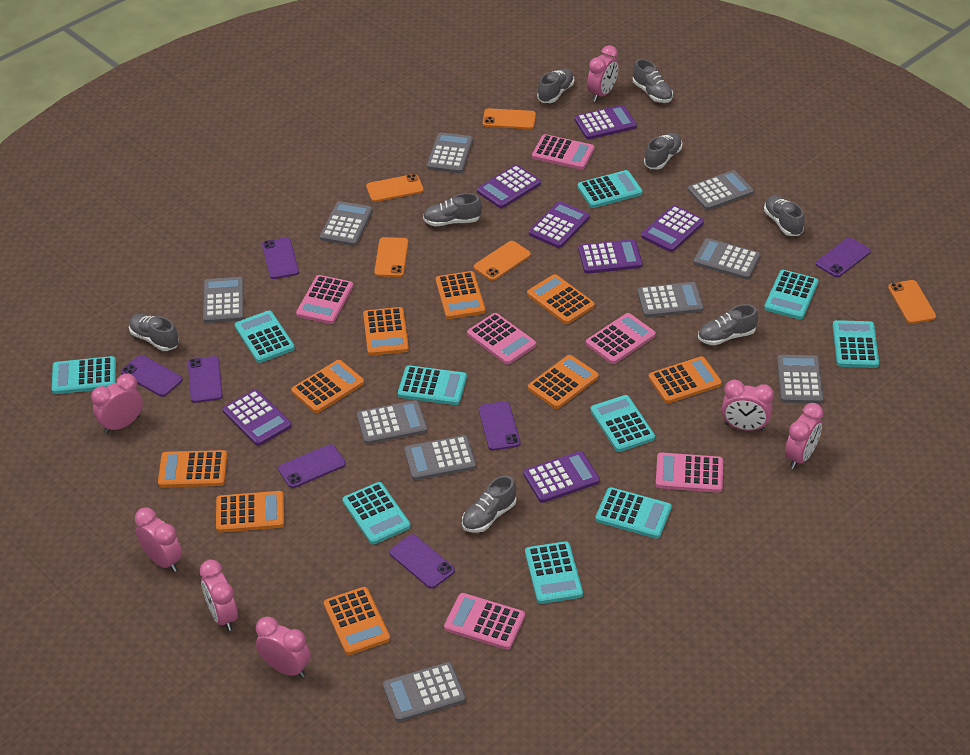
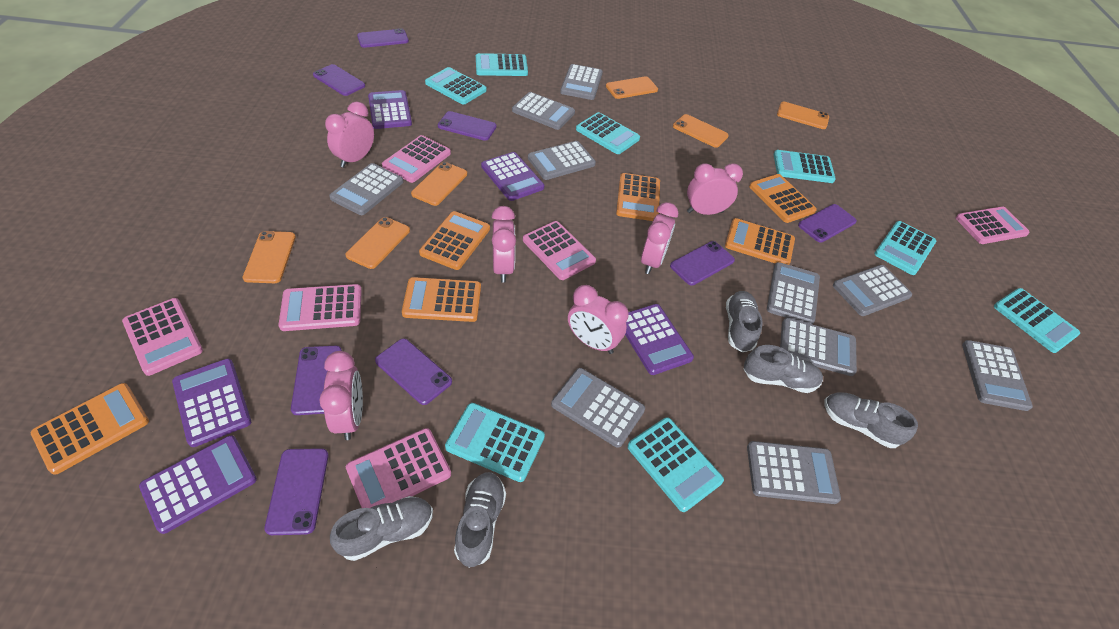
grey shoe: [129,314,179,351] [423,193,482,226] [462,476,516,533] [537,69,574,103] [633,59,673,103] [644,133,682,169] [698,304,758,345] [764,195,804,236] = 8 -> [330,496,433,561] [454,472,506,568] [726,291,763,352] [743,345,823,393] [824,392,918,448] = 5
orange calculator: [158,450,227,487] [216,491,284,533] [291,360,364,413] [324,587,390,655] [363,307,409,356] [436,271,485,319] [527,274,595,324] [528,355,599,409] [648,356,722,403] = 9 -> [31,383,149,475] [402,277,481,322] [419,211,490,270] [616,173,660,221] [725,218,795,265] [749,174,817,223] = 6
orange phone: [366,174,424,202] [374,237,408,277] [474,241,531,281] [483,108,536,129] [888,280,936,324] = 5 -> [243,231,296,283] [345,217,410,269] [411,162,467,206] [606,76,658,99] [673,114,729,148] [777,102,829,129] = 6
pink clock: [91,374,143,434] [135,508,182,572] [200,560,238,631] [256,616,311,678] [587,45,619,102] [722,380,774,431] [785,403,824,469] = 7 -> [319,351,363,440] [325,101,374,168] [491,206,516,283] [568,285,629,354] [641,202,678,274] [687,163,743,215] = 6
purple calculator: [223,389,292,446] [477,165,541,208] [524,451,600,503] [529,201,590,248] [574,105,637,139] [578,239,642,274] [641,205,704,252] = 7 -> [139,435,257,534] [172,359,251,447] [368,90,412,129] [481,152,544,201] [625,304,694,375] = 5
purple phone: [121,355,183,397] [188,356,223,403] [262,237,299,279] [278,444,346,488] [389,534,455,589] [478,401,520,451] [816,237,871,277] = 7 -> [264,448,329,535] [291,346,342,415] [313,64,365,96] [357,28,409,48] [375,338,452,405] [438,111,497,141] [670,241,735,285] [798,204,857,243] = 8
turquoise calculator: [52,356,116,394] [235,310,295,363] [342,482,411,544] [398,365,467,405] [525,541,583,604] [577,170,643,208] [590,395,655,452] [595,487,672,539] [764,270,819,320] [832,320,879,368] = 10 -> [425,67,487,104] [445,403,545,482] [476,53,528,76] [576,112,640,154] [627,417,724,512] [774,150,836,183] [874,221,936,275] [994,288,1080,353] = 8

